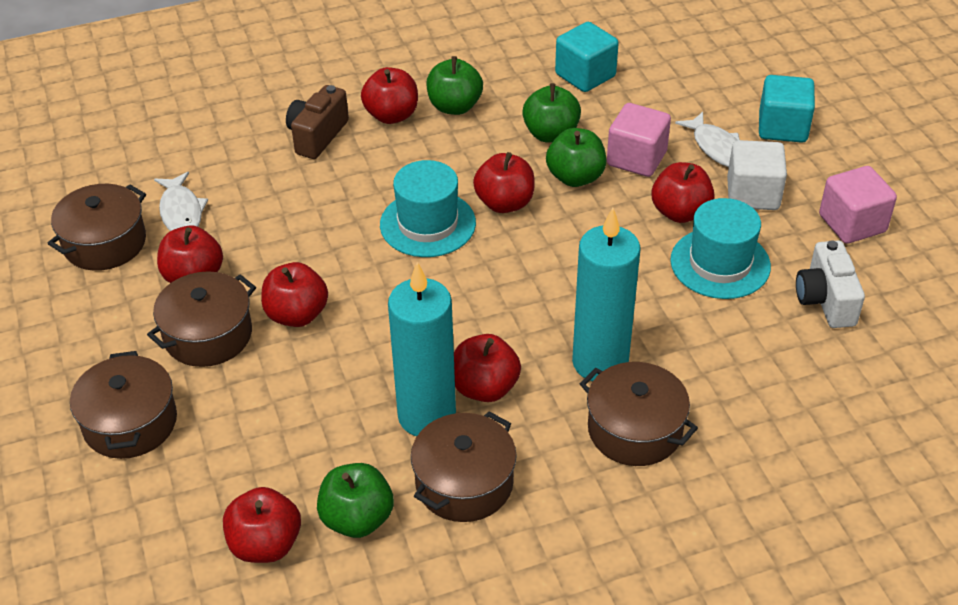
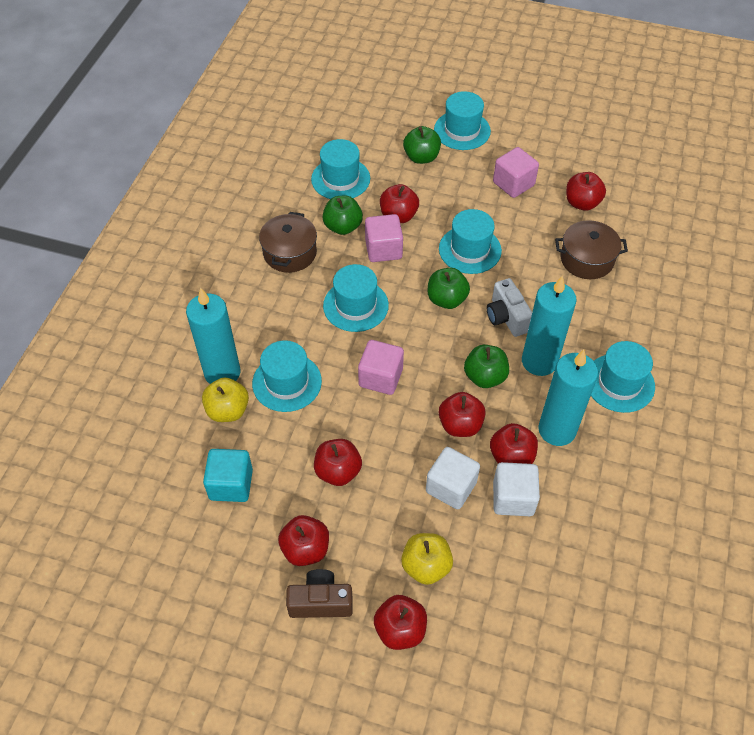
brown pot: [47,184,146,271] [70,351,177,459] [147,271,256,367] [411,411,517,522] [580,362,698,466] = 5 -> [259,212,317,273] [555,220,628,279] = 2
pink cube: [607,103,671,177] [819,166,897,244] = 2 -> [358,340,404,395] [365,214,403,262] [493,147,539,198] = 3
turquoise candle: [388,262,456,436] [572,208,641,381] = 2 -> [186,287,241,384] [522,275,577,376] [538,350,598,446] = 3
turquoise cube: [555,22,619,92] [759,75,815,143] = 2 -> [203,449,253,502] = 1
turquoise hat: [380,160,476,257] [670,198,771,299] = 2 -> [252,340,322,412] [311,139,370,199] [323,264,389,332] [434,91,491,150] [439,209,502,274] [591,341,655,413] = 6
white cube: [727,140,787,210] = 1 -> [426,447,480,509] [493,462,540,516] = 2
white fish: [154,172,208,231] [675,112,740,167] = 2 -> none = 0
yellow apple: none = 0 -> [202,377,249,422] [401,533,453,585] = 2

